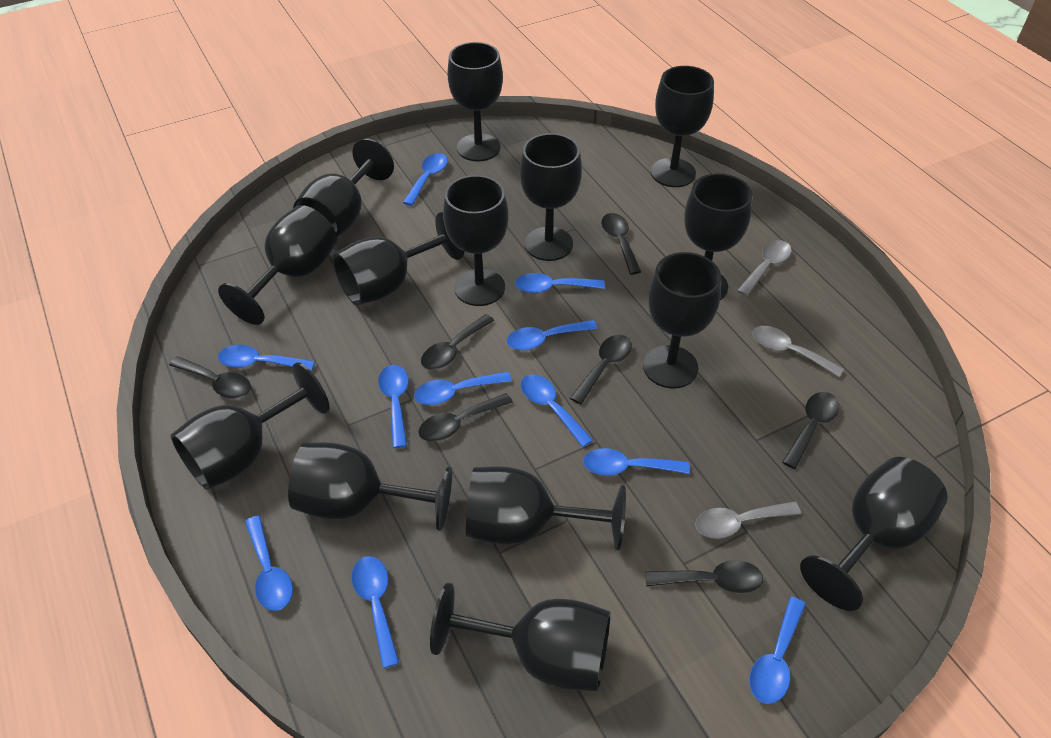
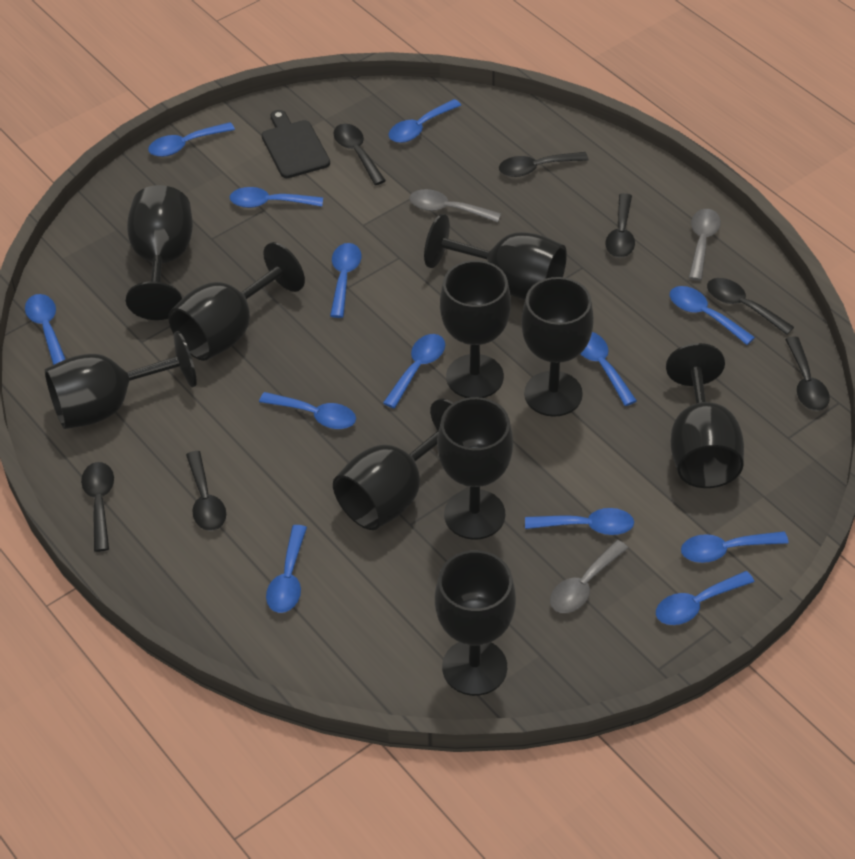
black cutting board: none = 0 -> [261,110,330,178] = 1
black goblet: [171,362,330,490] [218,205,337,325] [288,442,452,531] [293,139,394,238] [333,212,465,306] [430,583,611,691] [443,175,508,306] [447,42,503,162] [466,466,626,551] [520,133,582,261] [643,252,721,388] [651,66,714,187] [684,173,752,300] [800,457,948,611] = 14 -> [45,331,197,429] [126,185,193,320] [168,242,305,361] [333,399,453,530] [424,214,567,300] [435,550,516,696] [437,397,513,540] [440,260,511,398] [521,277,594,417] [666,343,744,488] = 10
blue spoon: [218,345,315,372] [245,516,293,611] [351,556,399,668] [378,365,409,448] [403,153,448,206] [414,372,512,405] [507,320,598,350] [515,273,605,293] [521,374,593,447] [583,448,690,476] [749,597,806,704] = 11 -> [25,294,65,365] [148,122,235,157] [230,187,323,208] [259,392,356,429] [266,525,307,613] [330,243,361,318] [383,334,445,408] [389,99,461,143] [525,508,634,535] [581,332,637,406] [656,571,754,625] [670,286,755,345] [681,531,789,563] = 13

